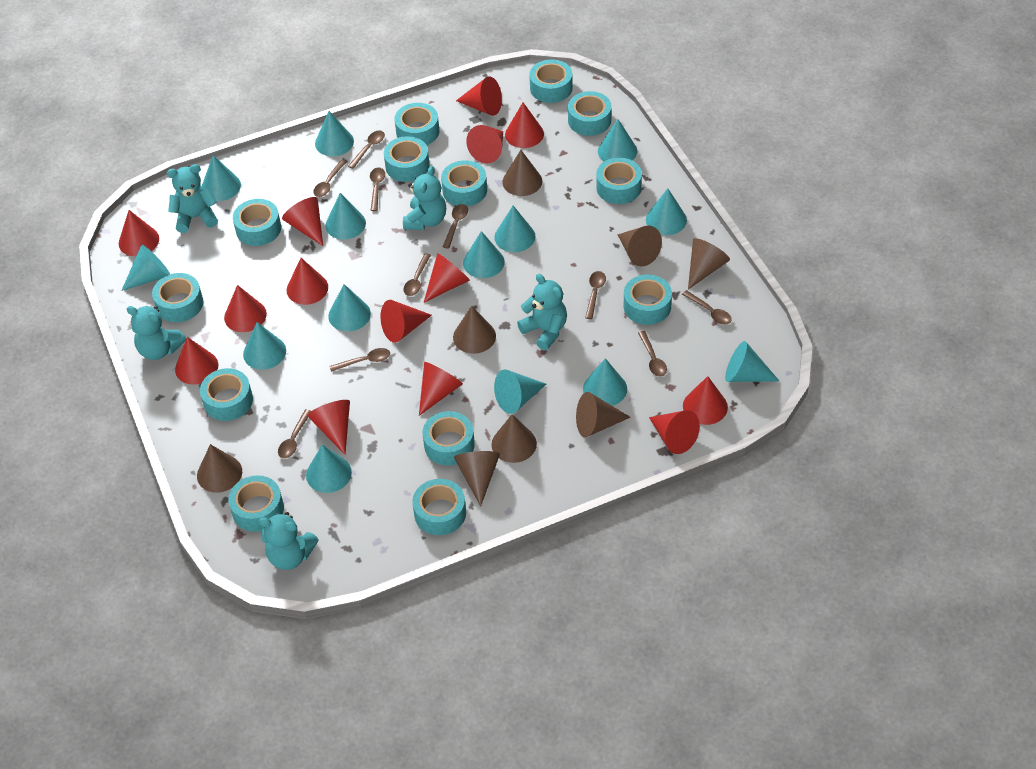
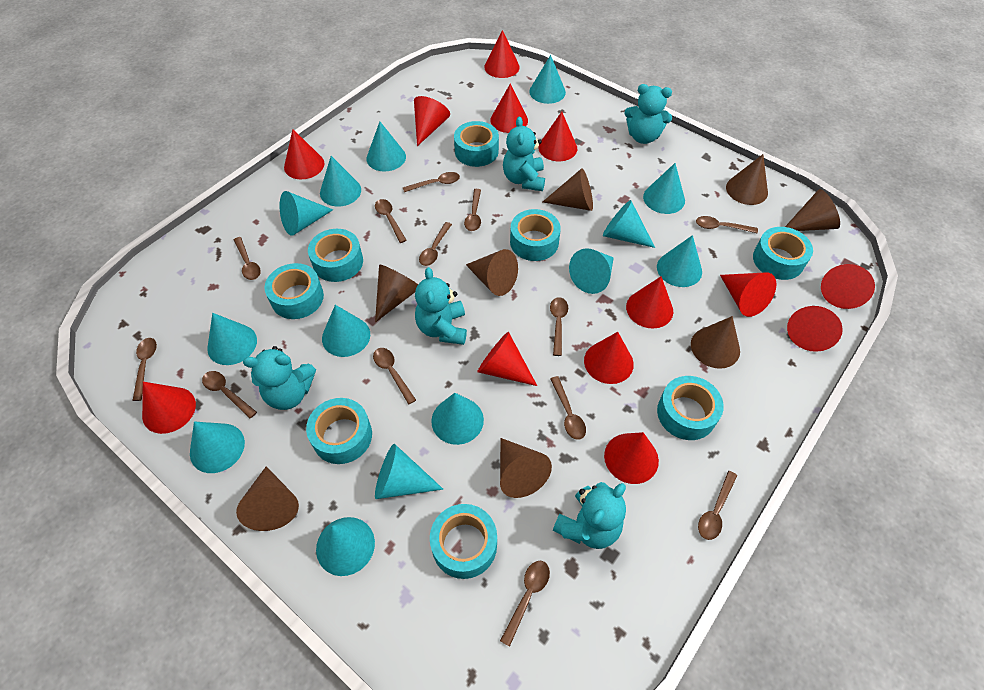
brown spoon: [278,409,311,458] [313,160,347,197] [330,348,390,372] [348,130,385,169] [370,167,385,211] [404,253,431,296] [443,204,468,249] [585,271,606,319] [638,331,667,377] [682,290,732,325] = 10 -> [132,338,157,401] [202,371,257,418] [234,237,261,280] [373,348,416,405] [375,199,407,243] [403,172,460,192] [419,222,452,266] [464,189,481,231] [500,561,550,647] [550,297,568,356] [550,376,586,440] [696,216,758,233] [698,471,737,540] = 13
red cone: [119,210,159,256] [175,337,218,385] [224,285,267,332] [282,197,323,246] [287,258,328,305] [307,400,350,454] [381,300,432,343] [419,362,463,416] [424,253,470,303] [456,77,502,116] [466,125,503,163] [505,103,544,148] [649,410,700,454] [683,376,728,425] = 14 -> [142,382,196,434] [284,129,324,179] [414,96,450,146] [477,332,537,386] [484,30,520,78] [490,84,528,133] [538,112,577,161] [584,332,634,384] [604,432,659,484] [626,276,673,329] [720,272,776,317] [787,306,843,352] [821,264,875,309] = 13
turquoise tape: [152,273,203,322] [200,368,253,421] [228,475,284,532] [233,199,281,246] [384,136,430,182] [394,103,440,145] [412,479,466,535] [422,411,475,466] [441,160,487,207] [529,59,573,103] [568,91,612,136] [596,158,642,204] [624,275,672,325] = 13 -> [264,263,324,319] [306,398,372,464] [308,229,363,282] [430,504,497,579] [454,121,499,167] [510,209,561,261] [657,376,724,440] [753,227,813,280] = 8

